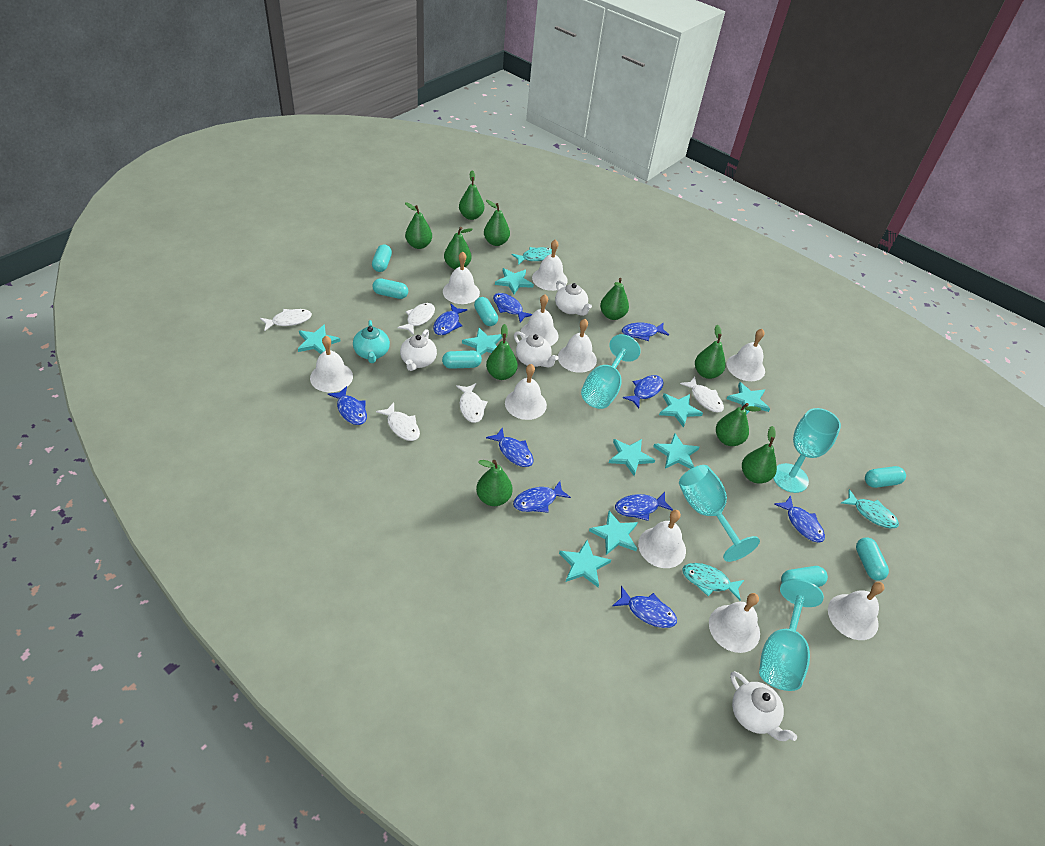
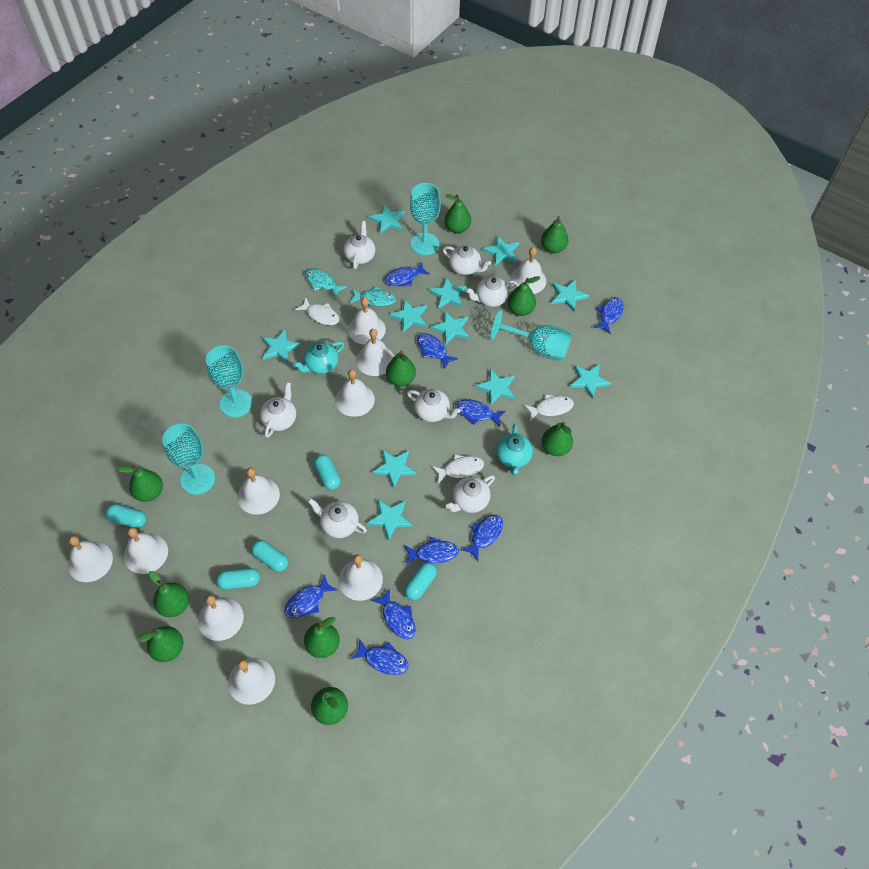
blue fish: [328,386,367,425] [433,304,467,335] [486,428,534,467] [493,293,532,323] [513,481,571,513] [613,586,677,628] [615,492,673,521] [622,323,669,341] [623,375,664,408] [774,495,825,543] = 10 -> [284,574,337,618] [351,638,409,675] [372,588,416,639] [385,262,430,286] [404,537,459,565] [417,333,458,369] [455,399,505,427] [461,515,503,561] [593,297,624,334] = 9
turquoise capsule: [372,245,392,272] [372,278,408,299] [442,351,482,369] [474,297,498,326] [781,566,828,587] [856,537,889,581] [865,466,906,488] = 7 -> [106,504,146,528] [216,568,260,590] [251,540,288,572] [314,454,340,490] [404,562,437,600] = 5
turquoise fish: [512,247,552,265] [682,563,744,601] [841,489,899,529] = 3 -> [305,268,347,298] [350,287,396,306] = 2
turquoise star: [298,324,341,354] [462,328,502,355] [495,268,534,294] [559,540,611,587] [589,511,638,555] [609,439,655,476] [653,433,699,469] [659,393,703,428] [727,382,770,415] = 9 -> [262,329,301,364] [367,499,413,540] [369,204,405,233] [372,450,416,488] [389,299,427,332] [429,277,467,309] [431,311,469,344] [475,369,515,405] [483,236,519,266] [551,279,589,311] [570,364,611,399] = 11
turquoise teapot: [353,320,390,363] = 1 -> [293,341,344,374] [496,424,533,475] = 2
white fish: [260,309,312,331] [376,403,420,441] [397,303,435,335] [456,383,488,423] [680,377,724,413] = 5 -> [295,298,339,325] [432,455,484,483] [524,394,574,421] = 3
white teapot: [400,329,437,371] [514,331,558,368] [555,280,592,316] [730,671,797,741] = 4 -> [260,382,296,438] [308,498,367,538] [343,221,375,269] [407,389,461,422] [442,246,491,275] [446,475,495,513] [466,277,518,307] = 7

